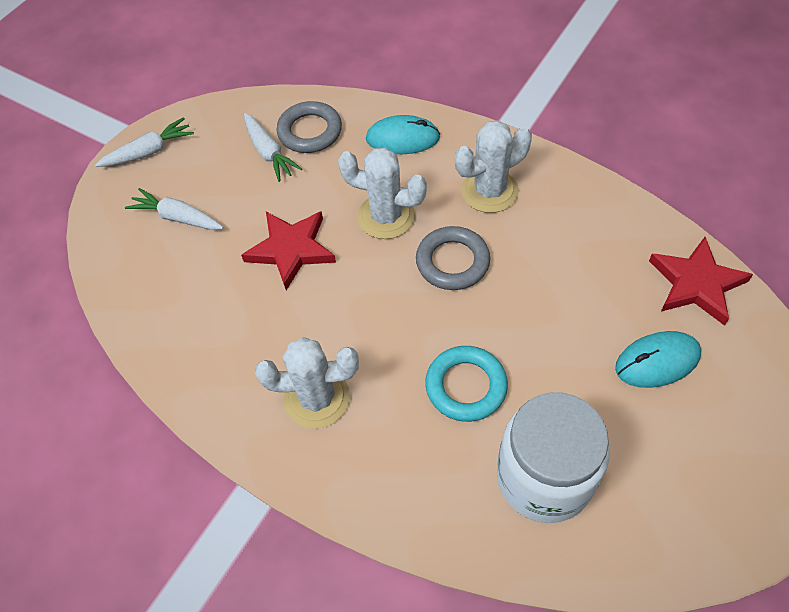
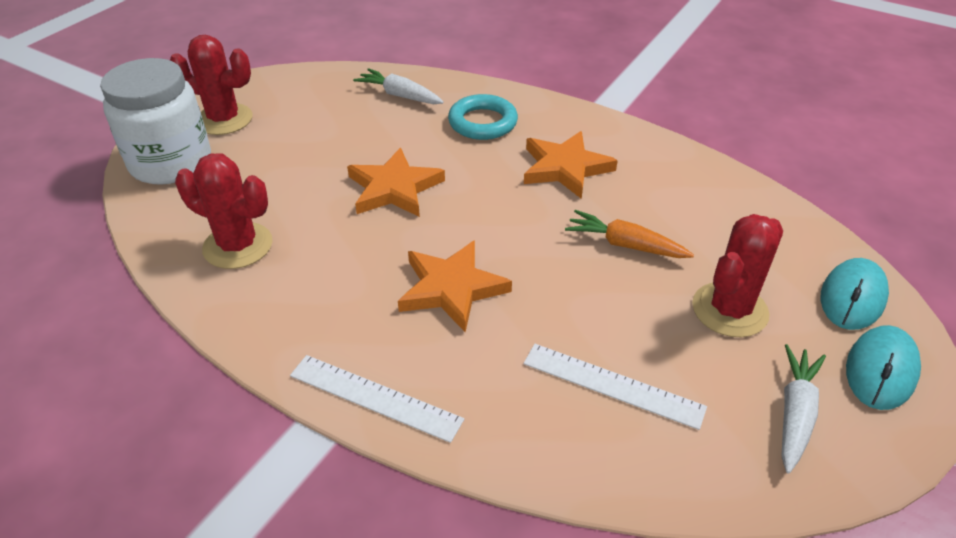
grey ring: [277,101,342,153] [416,226,490,290] = 2 -> none = 0
orange carrot: none = 0 -> [565,210,694,258] = 1
orange star: none = 0 -> [347,148,445,217] [398,240,512,332] [524,131,618,199] = 3
red cactus: none = 0 -> [170,35,253,135] [175,154,273,269] [692,214,783,337] = 3
red star: [241,211,336,290] [649,237,753,326] = 2 -> none = 0
white cactus: [255,337,359,429] [338,147,427,239] [455,121,532,213] = 3 -> none = 0
white carrot: [95,117,194,167] [125,188,223,230] [244,113,302,182] = 3 -> [353,68,444,104] [782,344,826,474] = 2
white ruler: none = 0 -> [290,355,464,443] [524,344,707,430] = 2

